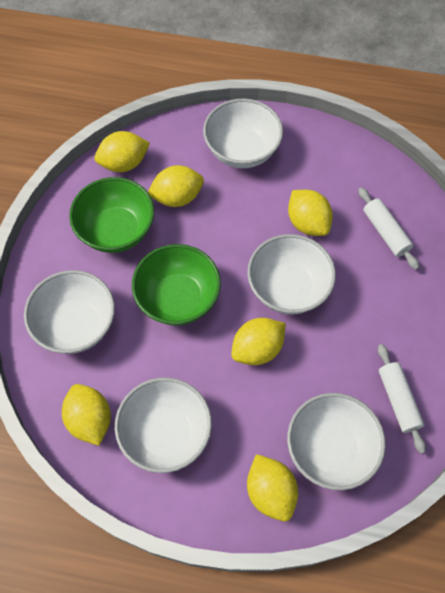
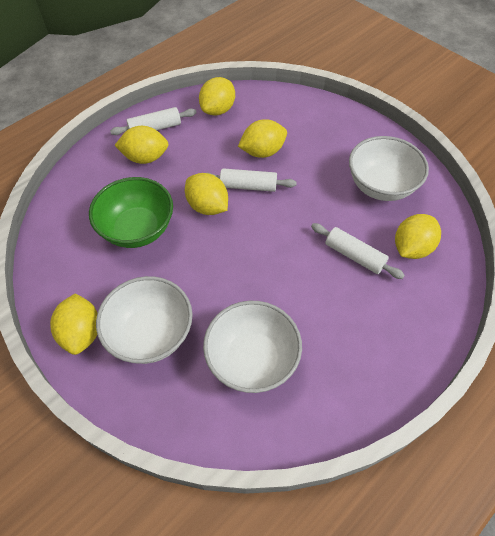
green bowl: [69,177,154,253] [132,244,221,325] = 2 -> [89,177,173,248] = 1
white bowl: [24,270,115,354] [115,377,212,473] [203,99,283,168] [247,234,336,314] [287,393,386,490] = 5 -> [96,276,193,364] [203,301,302,393] [349,136,429,201] = 3
white rolling pin: [358,187,419,270] [378,344,426,454] = 2 -> [110,107,197,135] [209,168,297,192] [311,223,405,279] = 3

